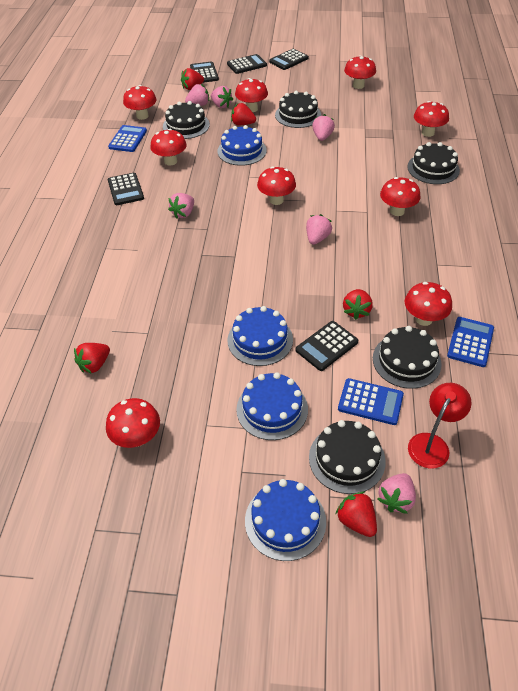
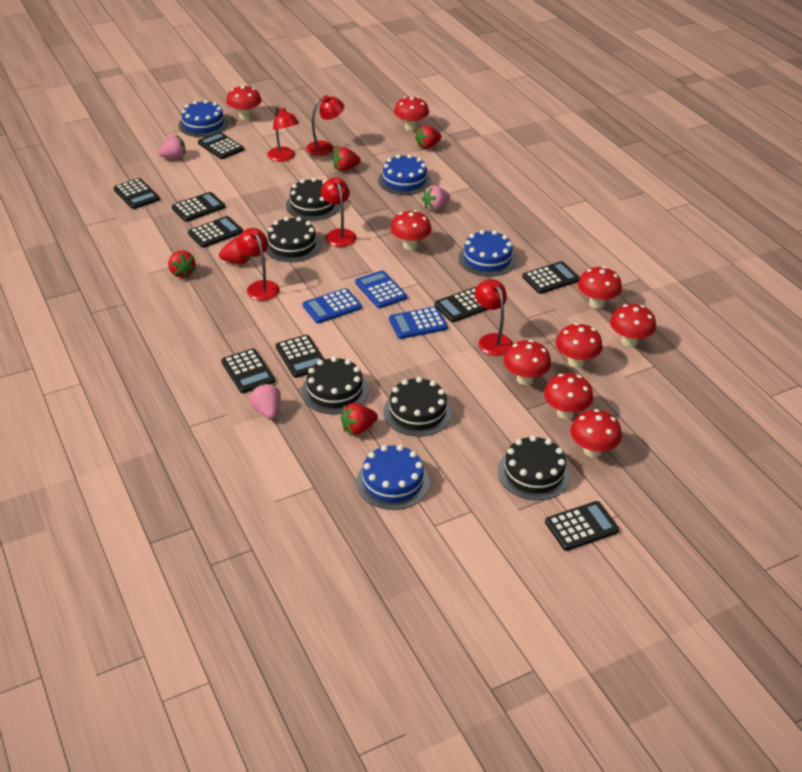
black calculator: [108,173,144,205] [190,61,219,83] [227,54,267,74] [269,49,309,70] [296,321,358,371] = 5 -> [113,178,160,209] [172,192,225,222] [188,216,243,248] [198,132,244,159] [221,349,275,393] [276,335,325,378] [434,287,489,322] [522,261,580,294] [545,501,619,551] = 9
pink strawberry: [168,193,194,219] [185,84,209,106] [211,86,233,108] [306,214,332,245] [312,114,335,141] [377,473,416,514] = 6 -> [158,135,186,158] [250,383,281,419] [422,186,450,211] = 3
red lamp: [408,383,472,469] = 1 -> [237,228,280,301] [267,106,299,162] [306,95,344,156] [321,177,357,247] [475,279,513,356] = 5

